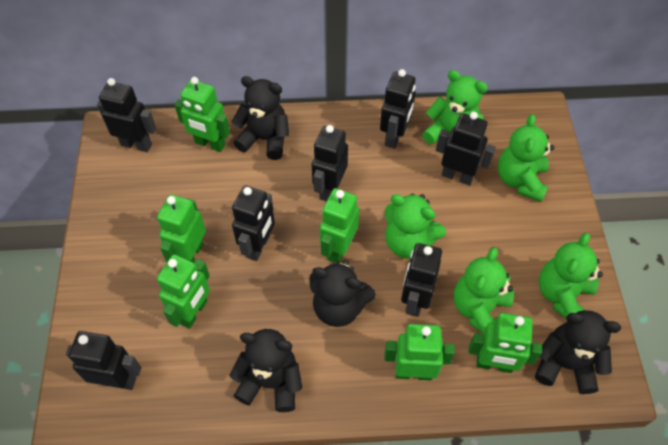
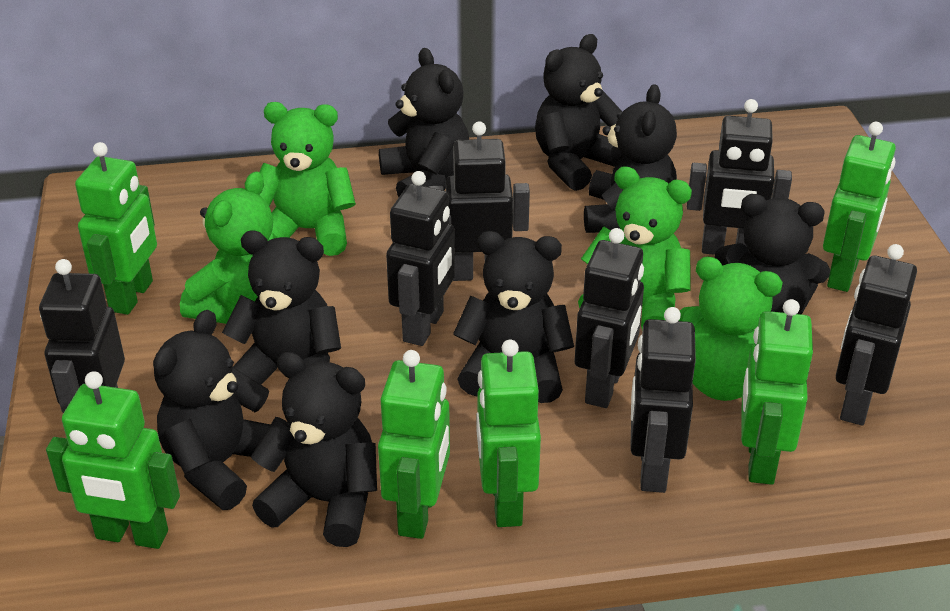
black teddy bear: [230,329,303,412] [232,76,289,160] [310,260,376,327] [535,310,621,394] = 4 -> [153,310,271,510] [222,231,341,385] [251,352,377,547] [379,48,469,197] [453,231,574,403] [535,34,622,191] [584,84,677,233] [714,194,830,314] = 8
green teddy bear: [385,193,446,258] [422,70,488,145] [454,247,514,333] [498,114,555,202] [539,233,603,318] = 5 -> [180,171,273,324] [259,102,356,256] [578,166,692,331] [679,256,783,401] = 4

